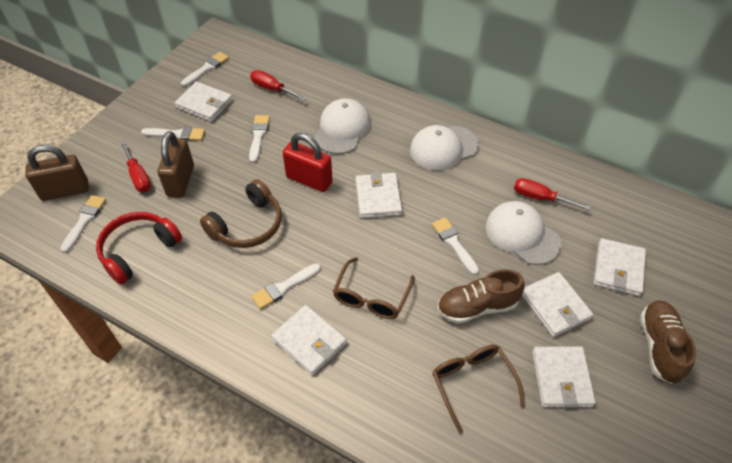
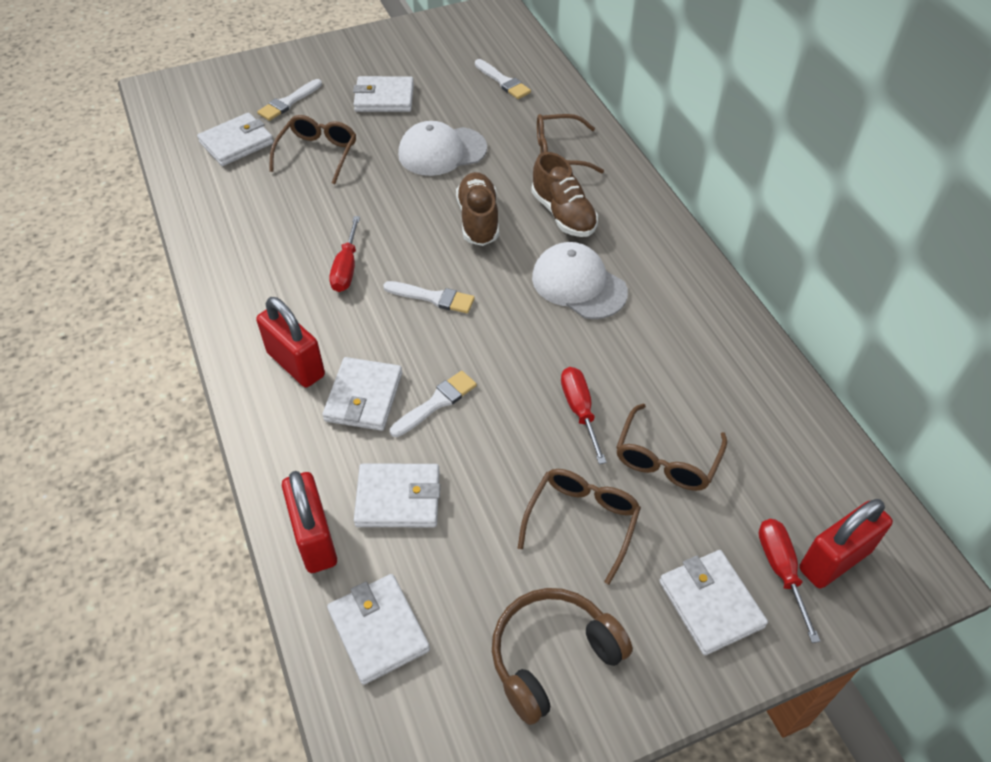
brown glasses: [333,257,415,319] [432,345,525,433] = 2 -> [269,115,356,184] [518,469,641,585] [537,114,604,173] [616,404,727,491] = 4
brown padlock: [25,145,89,201] [158,131,194,198] = 2 -> none = 0
red headphones: [96,212,182,285] = 1 -> none = 0
red padlock: [283,133,333,192] = 1 -> [256,297,325,387] [282,471,337,573] [799,499,893,589] = 3
white brush: [60,195,106,253] [141,127,205,141] [181,52,229,87] [249,115,270,163] [251,263,321,309] [432,217,479,275] = 6 -> [257,79,322,121] [383,281,475,313] [390,371,477,437] [475,59,531,99] = 4
white cap: [314,98,371,154] [410,125,479,171] [486,201,561,265] = 3 -> [398,121,487,176] [532,242,628,319] = 2

